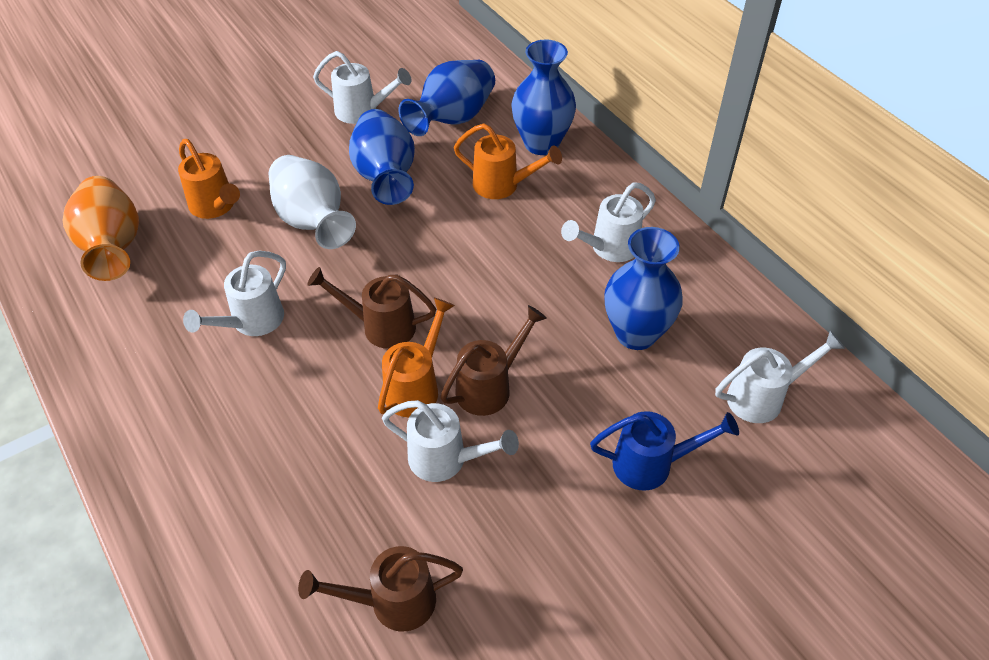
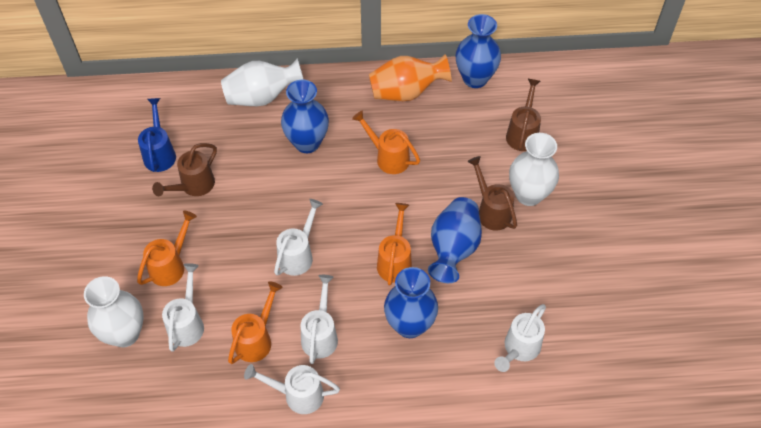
orange watering can: [178,139,240,219] [378,298,455,417] [454,124,562,199] = 3 -> [137,211,197,286] [228,281,283,364] [352,110,420,174] [377,203,412,285] = 4
white vase: [269,155,356,249] = 1 -> [84,276,144,347] [221,58,304,106] [509,133,559,206] = 3

